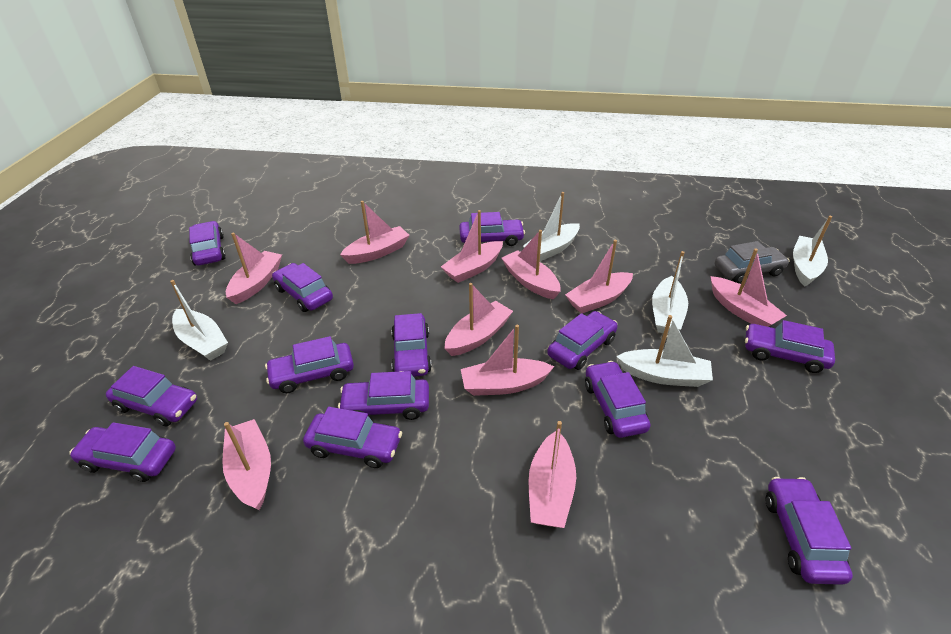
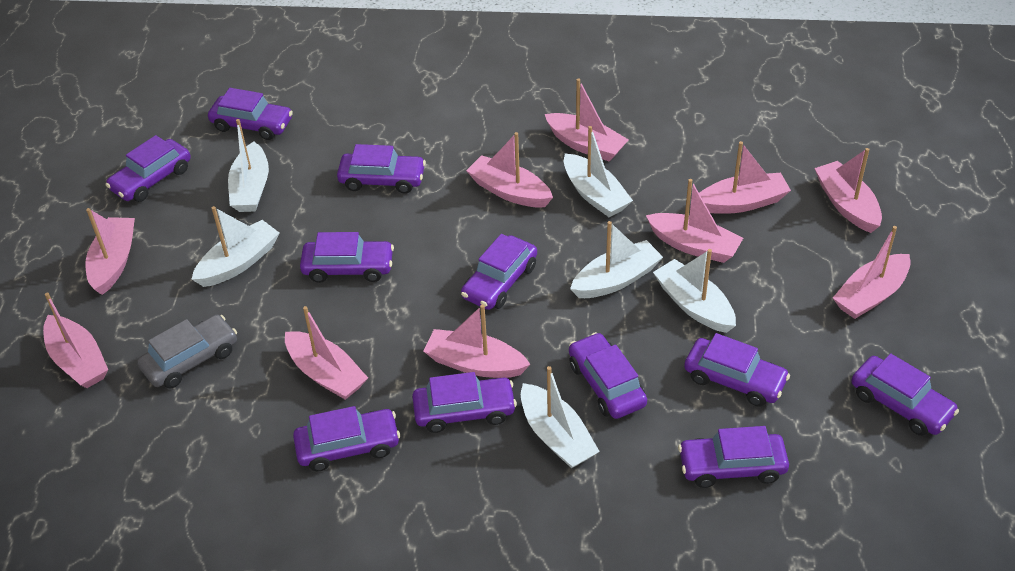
purple car: [69,422,176,482] [106,366,197,426] [189,221,226,265] [265,336,354,393] [272,263,333,312] [303,407,402,468] [338,371,429,420] [391,313,432,377] [459,212,525,246] [547,311,618,370] [585,361,651,438] [745,320,835,373] [765,477,853,585] = 13 -> [105,135,191,202] [208,88,293,140] [293,406,400,471] [300,232,394,283] [337,144,426,194] [412,372,517,433] [461,234,537,310] [569,332,647,419] [678,426,789,488] [684,333,790,407] [851,353,959,436] = 11
white boat: [170,280,228,361] [523,192,580,261] [616,315,713,387] [652,251,688,334] [793,216,832,287] = 5 -> [192,206,279,287] [228,119,269,212] [521,366,600,468] [564,126,633,217] [570,221,663,298] [653,249,736,333] = 6

